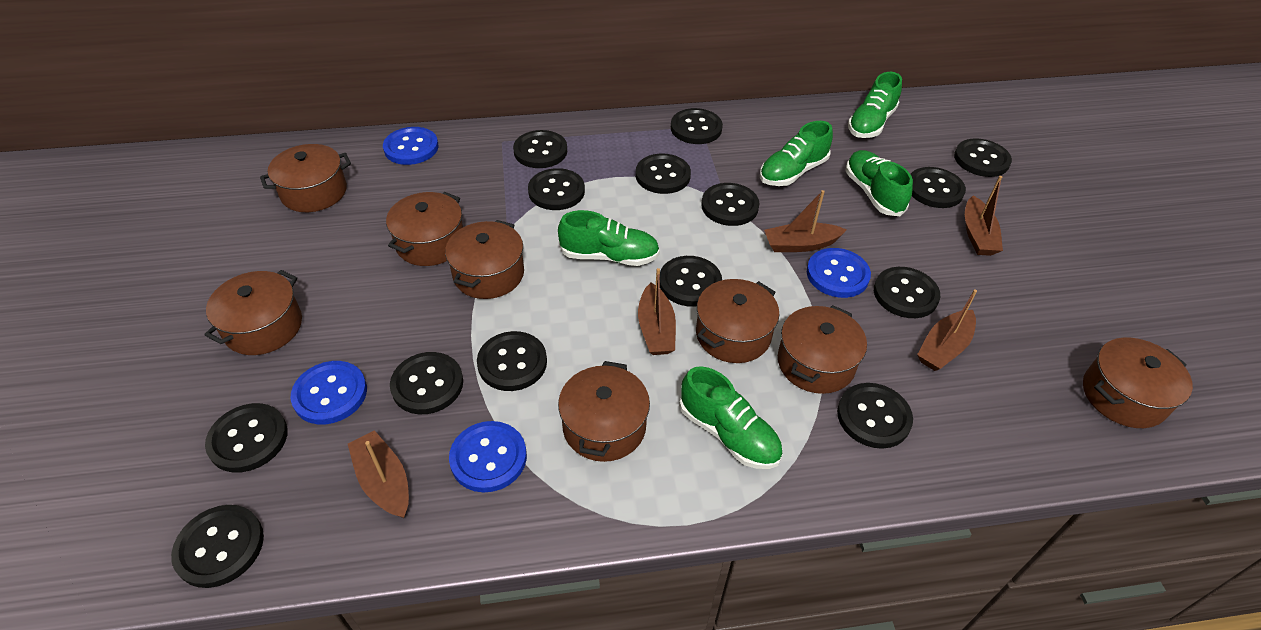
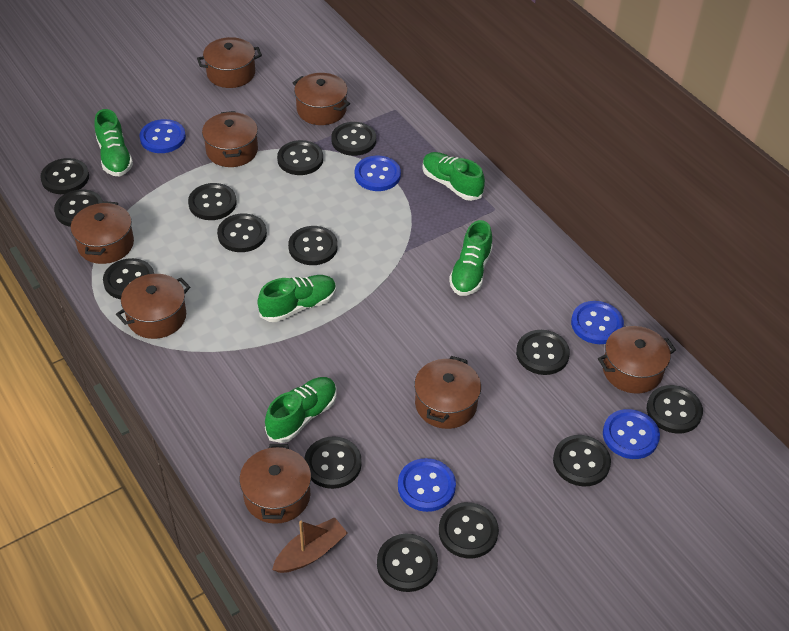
blue button: [291,361,367,424] [383,127,439,165] [449,421,527,492] [807,248,871,298] = 4 -> [139,119,186,153] [355,156,401,191] [398,458,456,512] [571,301,624,344] [603,409,660,459] = 5
brown boat: [348,430,409,518] [638,268,676,355] [764,190,846,252] [917,289,977,371] [965,176,1003,256] = 5 -> [272,517,347,573] = 1

